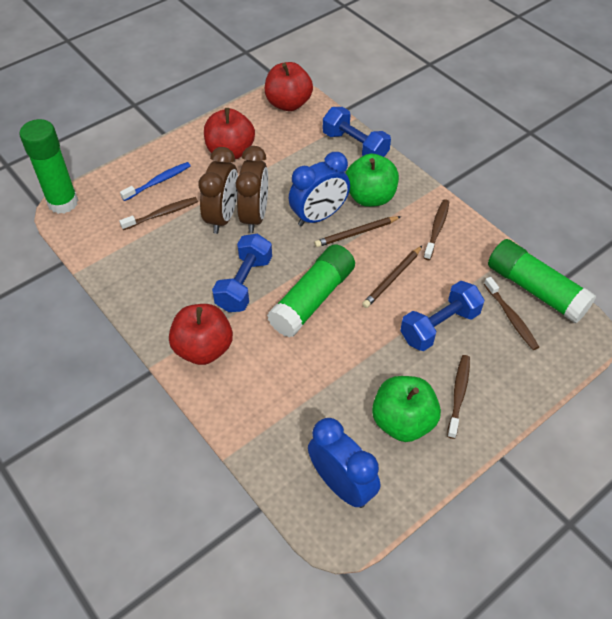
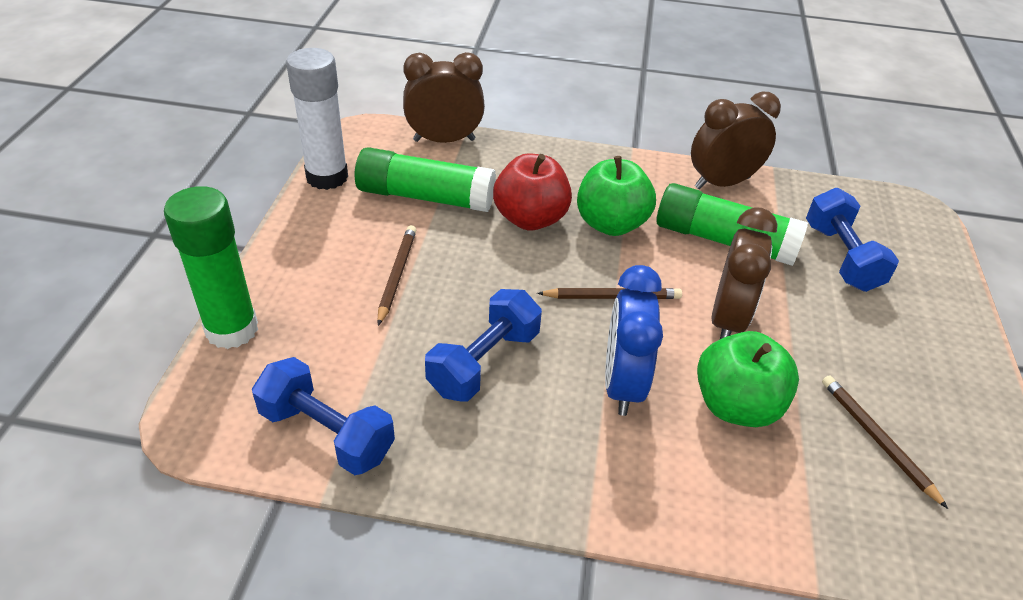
blue clock: [289,152,350,226] [308,418,380,508] = 2 -> [605,265,663,416] = 1
blue toothbrush: [120,162,191,201] = 1 -> none = 0
brown clock: [199,147,238,234] [236,146,268,233] = 2 -> [403,52,485,143] [691,92,781,189] [712,207,778,339] = 3
brown pencil: [314,216,401,247] [362,246,422,308] = 2 -> [377,225,416,326] [537,288,682,299] [822,375,948,509] = 3
brown toothbrush: [119,197,198,230] [423,199,449,260] [447,355,470,439] [484,277,539,350] = 4 -> none = 0
red apple: [169,304,233,365] [204,108,255,159] [265,62,313,111] = 3 -> [493,153,572,231] = 1
white glue stick: none = 0 -> [286,48,348,190] = 1

